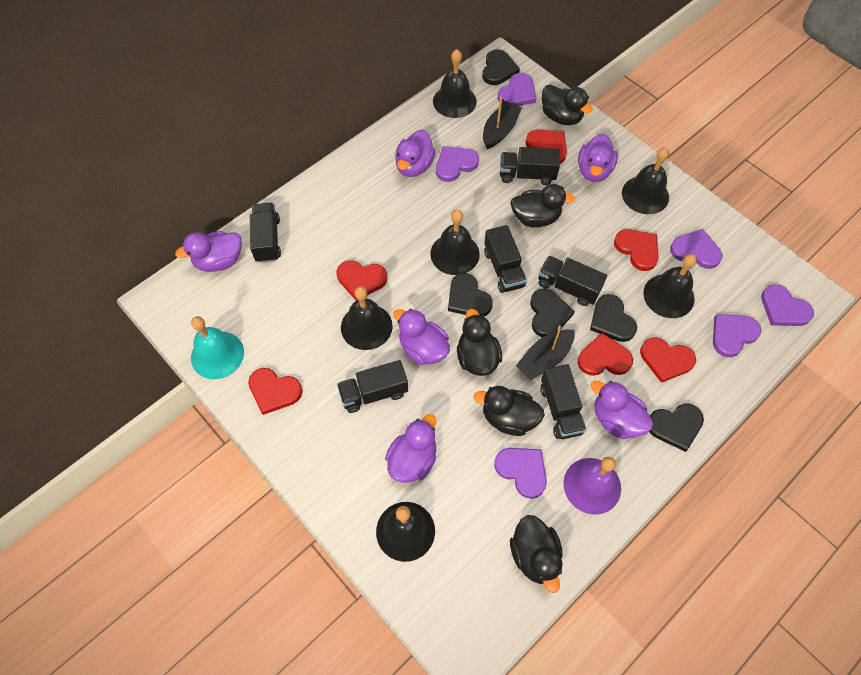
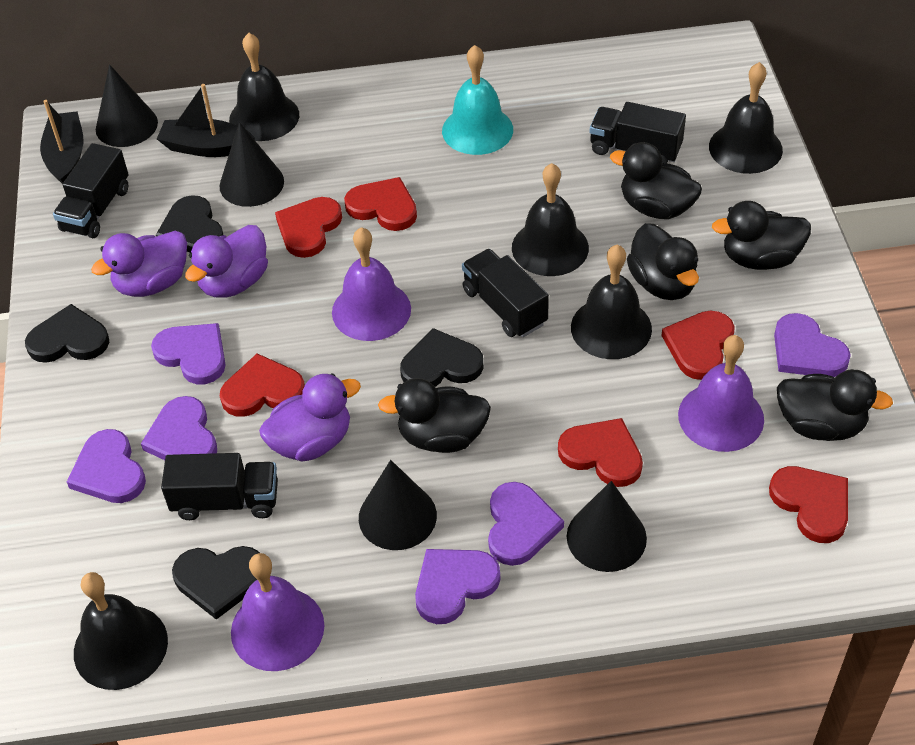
black bell: [341,286,393,350] [376,502,435,562] [430,209,480,275] [433,49,477,118] [622,147,669,214] [643,254,697,318] = 6 -> [74,572,168,690] [229,33,299,141] [512,163,589,276] [571,244,652,359] [709,62,783,174] = 5
black cone: none = 0 -> [96,64,158,147] [219,122,284,207] [359,460,437,550] [567,481,647,572] = 4
black heart: [448,273,493,316] [482,49,520,85] [530,289,575,337] [590,294,637,342] [649,404,704,452] = 5 -> [25,304,109,363] [156,195,223,253] [172,546,260,620] [400,328,484,387] = 4
black truck: [250,203,281,263] [337,360,408,413] [484,225,527,293] [500,147,560,185] [538,256,607,306] [540,364,587,439] = 6 -> [53,143,129,238] [161,453,278,520] [462,249,549,337] [590,102,686,164] = 4
purple bell: [564,457,621,515] = 1 -> [231,553,325,671] [332,227,411,341] [678,335,764,452] = 3
purple duck: [175,231,242,272] [385,414,436,483] [393,309,450,365] [395,130,436,177] [578,133,618,182] [591,381,653,439] = 6 -> [91,231,187,297] [185,225,268,298] [259,373,361,461] = 3

